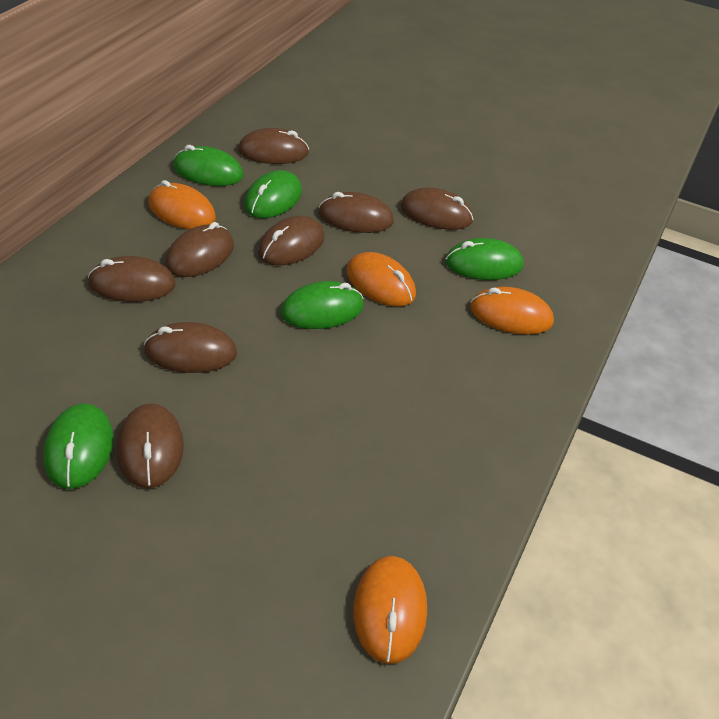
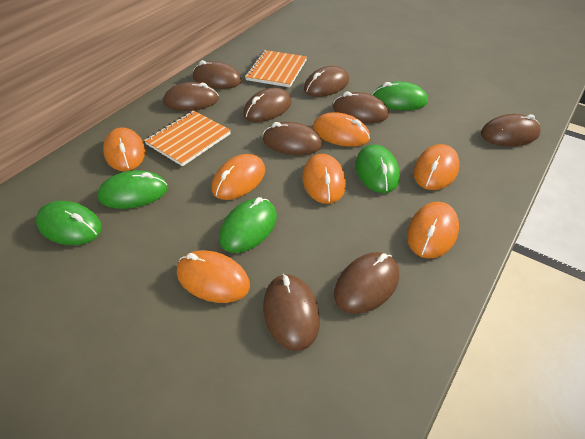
brown mouse: [88,256,176,302] [117,403,184,488] [144,322,237,373] [165,222,234,277] [238,128,309,164] [258,216,324,265] [319,192,394,233] [400,188,473,230] = 8 -> [163,82,219,111] [193,60,242,89] [243,88,292,122] [263,122,322,155] [263,274,320,351] [304,66,349,97] [333,91,389,123] [334,252,399,314] [481,114,541,146] = 9
orange mouse: [148,180,216,229] [346,252,416,307] [353,556,427,664] [470,287,554,335] = 4 -> [103,127,145,171] [177,250,250,303] [211,154,265,200] [302,154,346,204] [313,112,370,147] [407,202,459,258] [413,144,460,190] = 7
orange notebook: none = 0 -> [144,110,231,166] [245,50,307,87] = 2

